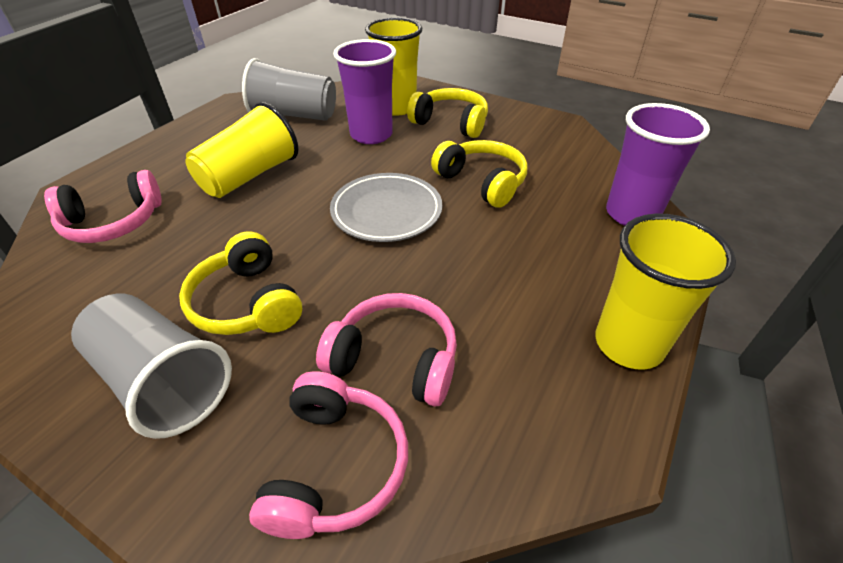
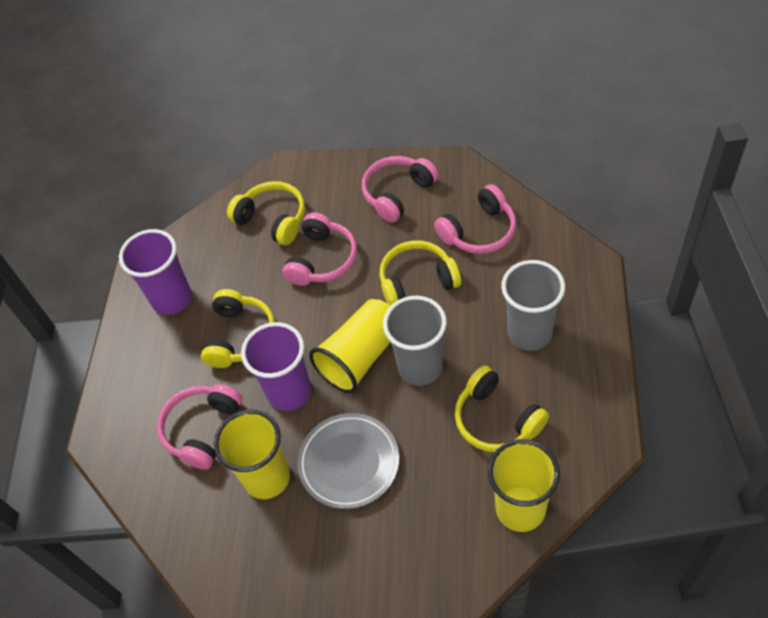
pink headphones: [44,170,162,243] [249,371,408,539] [316,293,457,407] = 3 -> [157,384,242,470] [282,212,357,286] [362,156,439,223] [434,184,516,254] = 4
yellow headphones: [179,231,302,335] [407,88,488,138] [431,140,527,208] = 3 -> [201,289,275,368] [227,181,305,245] [380,240,461,306] [455,366,549,452] = 4

